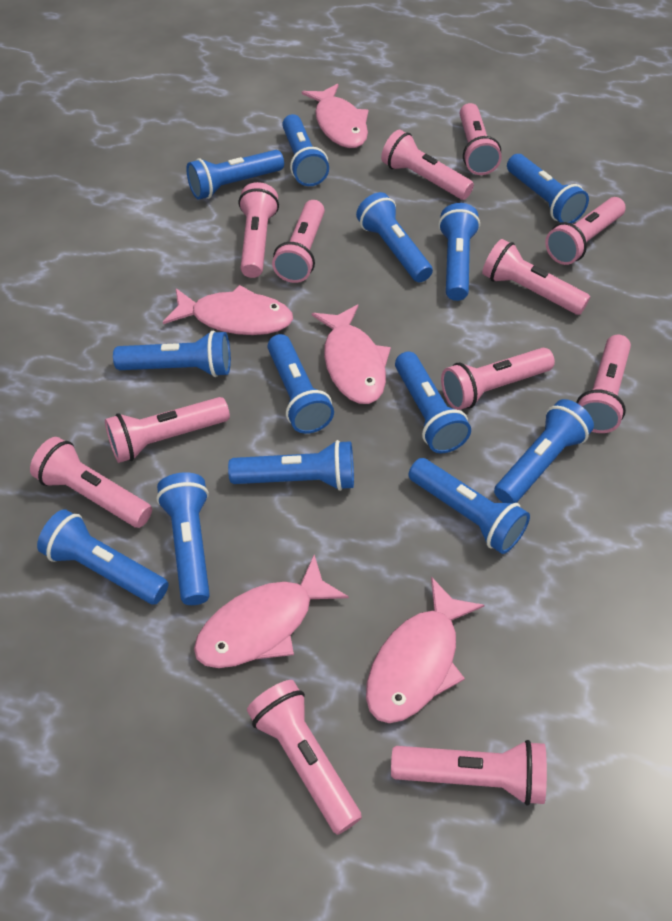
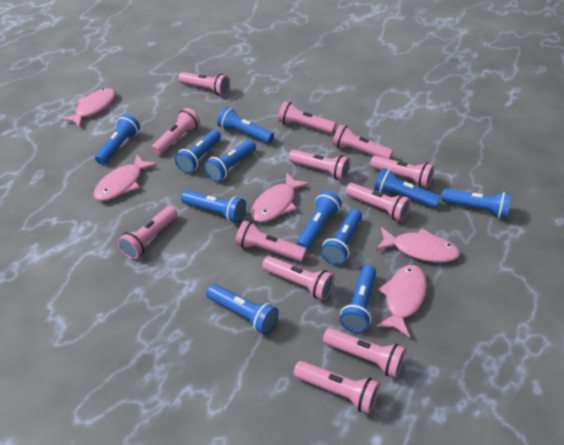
blue flashlight: [37,509,169,604] [113,331,231,377] [156,472,210,605] [186,150,284,200] [228,440,354,491] [267,334,334,434] [282,114,329,186] [356,192,433,283] [395,351,471,453] [408,458,530,554] [438,203,480,301] [494,399,594,503] [507,154,589,223] = 13 -> [95,114,140,165] [174,130,221,173] [181,190,246,223] [204,140,256,182] [206,284,279,335] [217,107,274,144] [296,191,342,251] [321,209,362,265] [340,265,376,333] [374,168,440,208] [441,188,511,218] = 11

